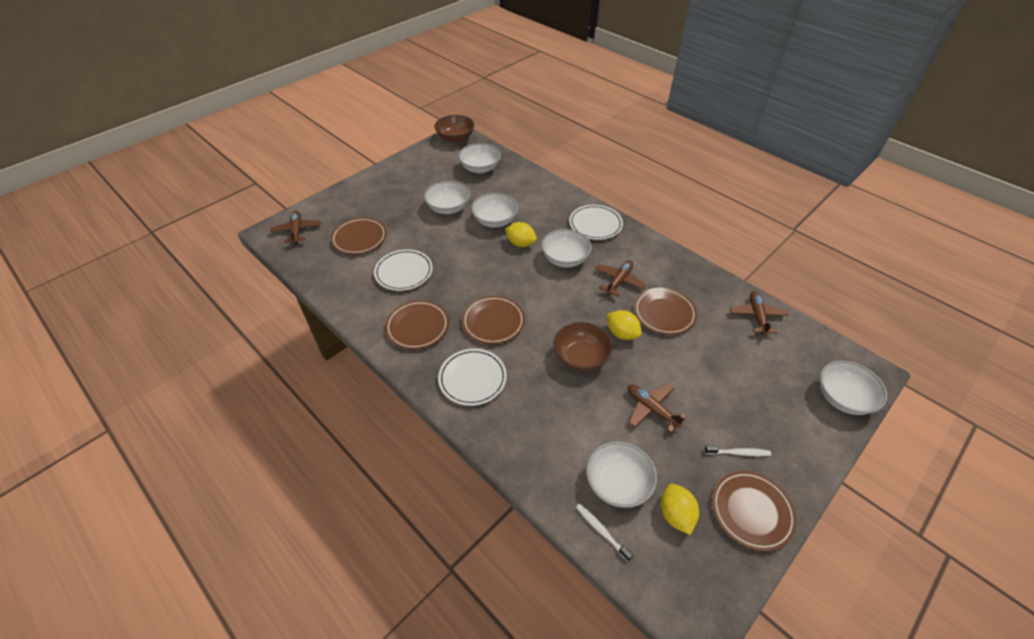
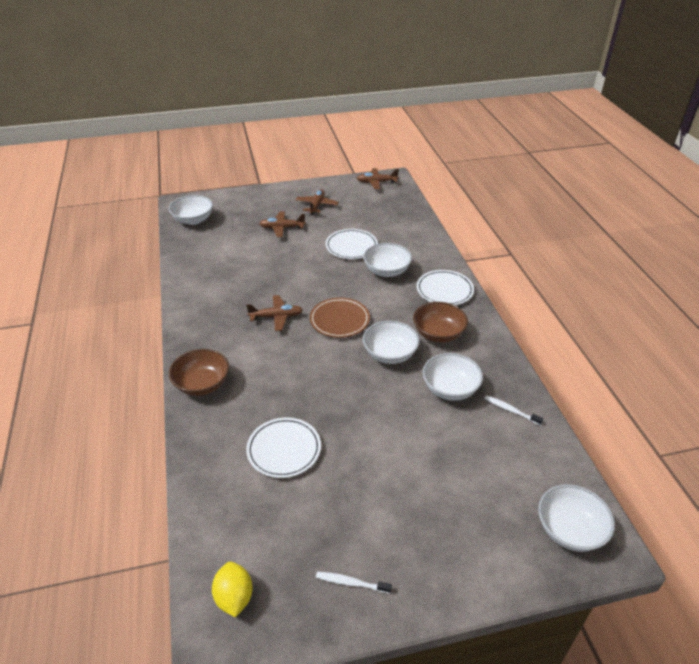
brown plate: [331,217,387,254] [385,300,449,349] [462,296,525,344] [634,288,697,335] [712,471,797,551] = 5 -> [310,298,370,338] = 1
white bowl: [424,181,470,214] [458,143,501,174] [471,193,518,228] [541,229,592,267] [586,441,657,508] [820,361,887,415] = 6 -> [169,195,213,225] [363,243,412,277] [363,321,420,364] [423,353,483,401] [538,484,615,552] = 5
yellow lemon: [505,222,537,247] [607,310,642,340] [661,484,699,535] = 3 -> [212,562,253,618] = 1

